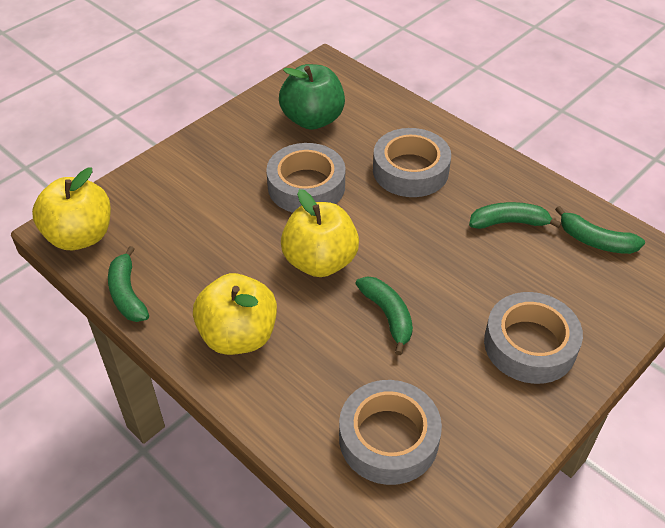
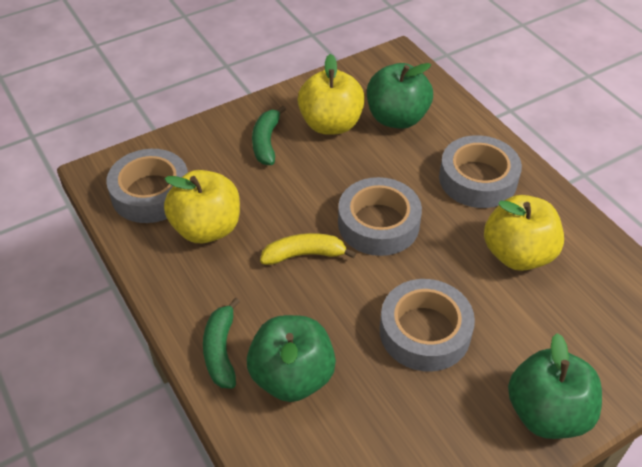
green apple: [279,64,345,130] = 1 -> [247,315,336,402] [367,63,433,129] [508,333,602,439] = 3
green banana: [108,246,149,322] [355,276,413,355] [469,202,562,229] [555,206,645,254] = 4 -> [203,298,240,389] [252,106,286,165] = 2
yellow banana: none = 0 -> [260,233,356,265] = 1

